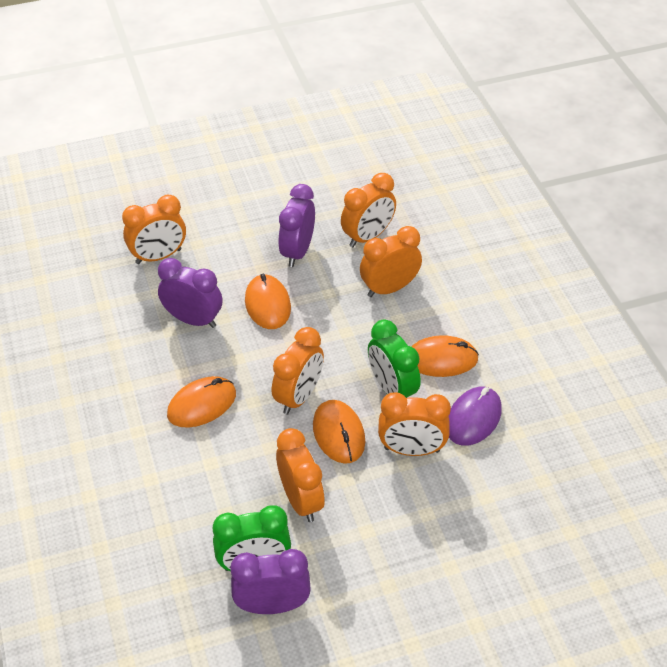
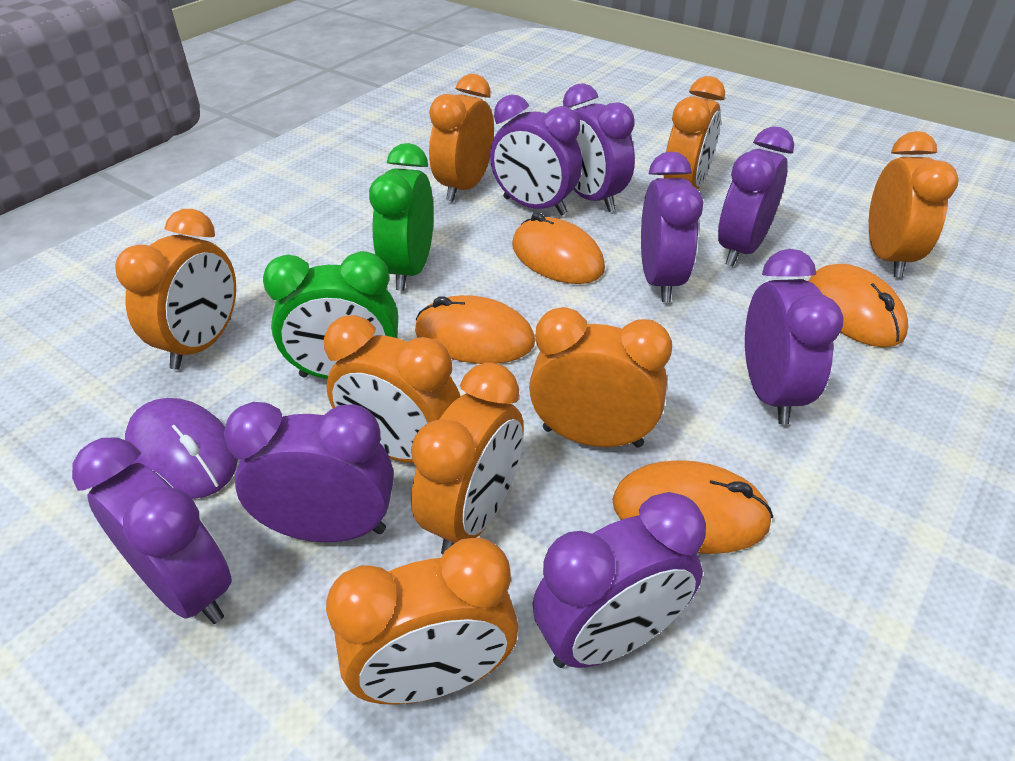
orange clock: [122,195,186,264] [272,327,324,414] [276,428,325,522] [341,173,396,247] [360,226,422,297] [378,392,451,456] = 6 -> [115,209,236,370] [324,315,460,463] [326,537,518,705] [411,362,524,555] [429,74,494,202] [529,307,672,448] [664,76,725,190] [869,131,959,277] = 8
purple clock: [158,258,222,328] [230,549,311,614] [278,184,315,267] = 3 -> [72,438,232,624] [224,402,394,542] [490,95,582,215] [533,492,706,668] [563,83,635,212] [641,151,703,302] [718,126,794,266] [745,249,843,424] = 8

